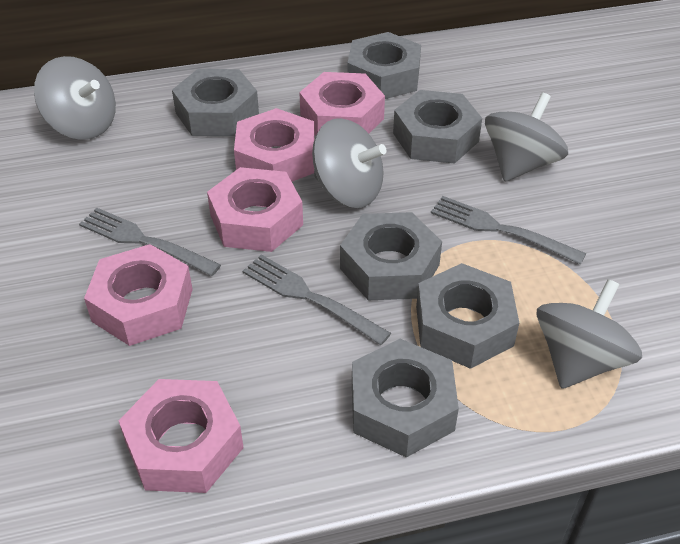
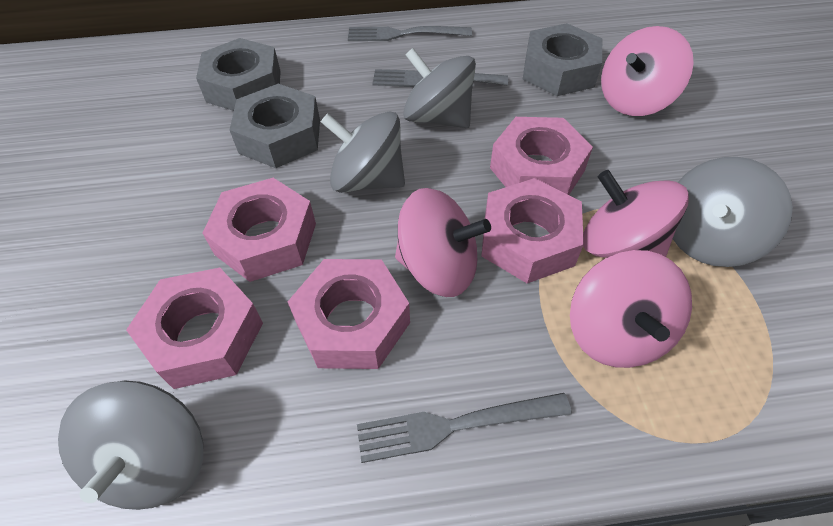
grey nut: [172,69,259,136] [340,212,442,300] [347,32,421,99] [352,339,459,458] [393,90,482,163] [416,263,519,369] = 6 -> [196,38,281,111] [230,84,320,168] [523,23,602,96] = 3
pink spinning top: none = 0 -> [395,188,491,297] [570,250,692,368] [583,170,689,258] [601,26,694,116] = 4

